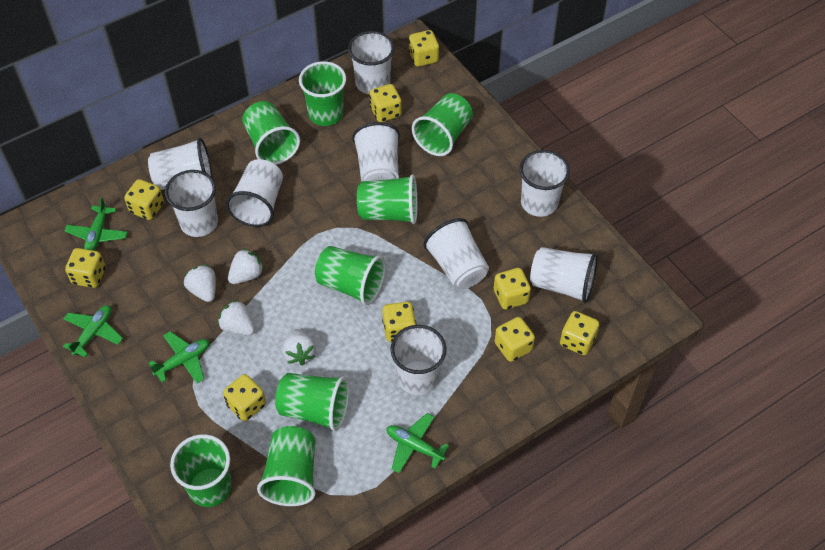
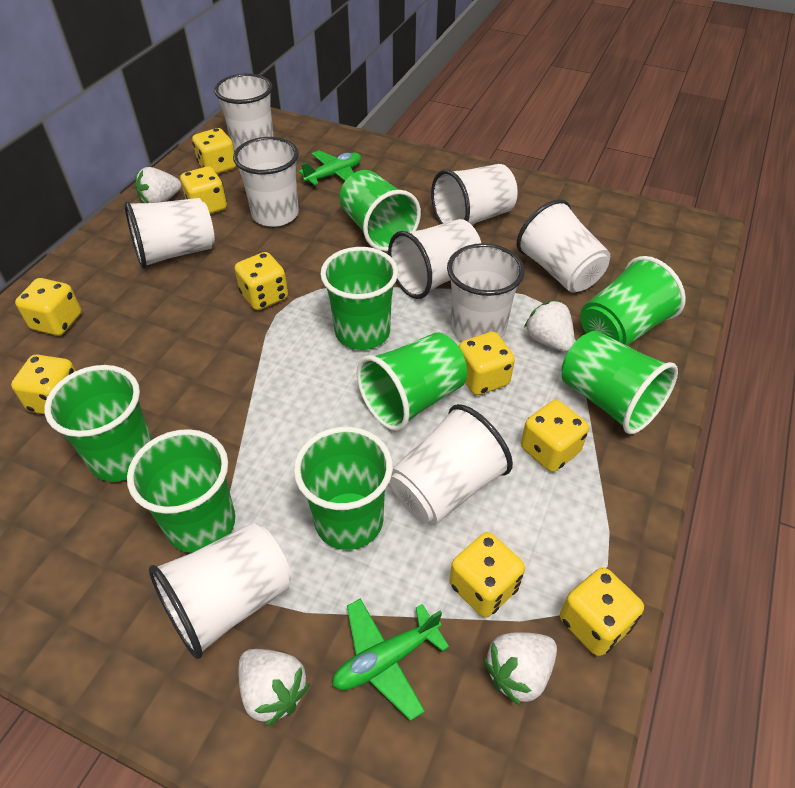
green plane: [63,305,123,357] [65,197,128,251] [149,331,209,383] [386,413,449,473] = 4 -> [298,150,361,186] [332,598,449,721] = 2

